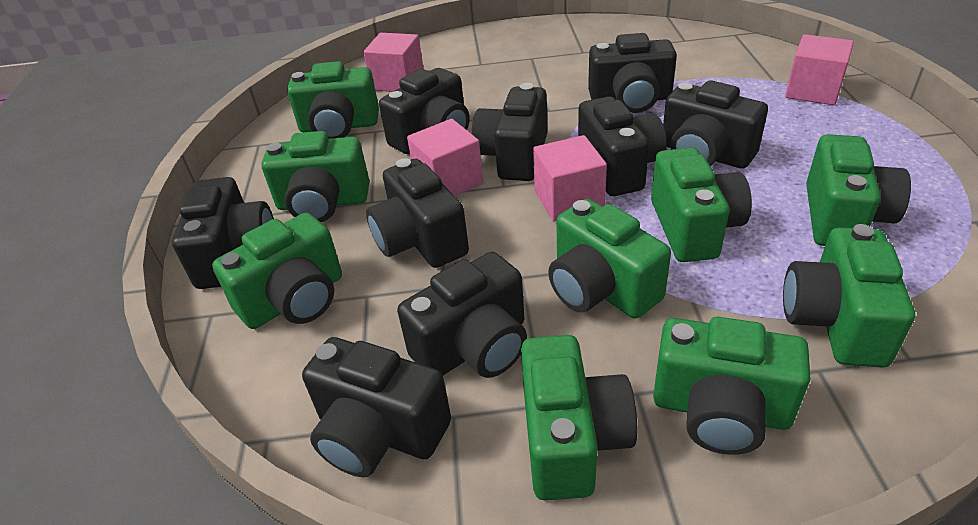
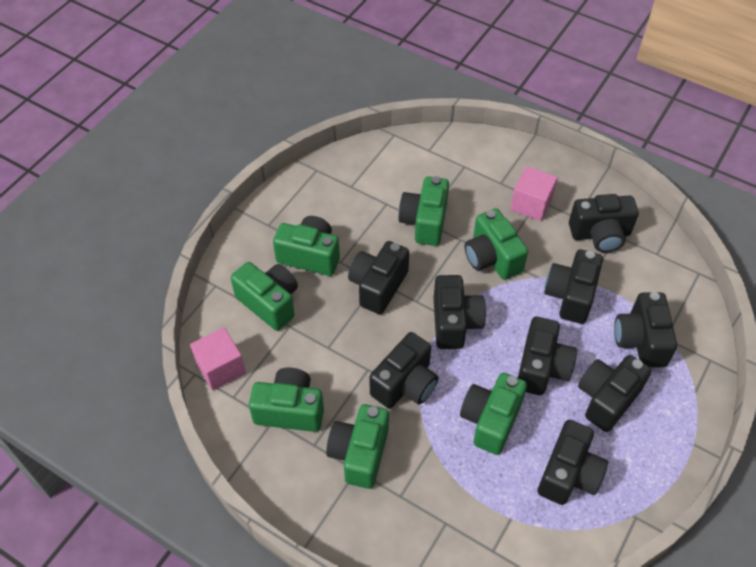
green camera: [212,213,342,329] [262,131,369,222] [287,61,379,139] [521,335,637,501] [548,199,671,319] [651,147,752,262] [653,317,811,455] [783,224,915,367] [806,134,911,246] = 9 -> [231,262,298,331] [249,367,324,432] [273,216,340,276] [326,404,389,489] [398,176,449,246] [460,373,527,455] [465,208,528,280] = 7
pink cube: [363,33,424,92] [407,119,483,196] [533,135,607,222] [785,34,854,105] = 4 -> [190,327,246,390] [510,166,558,221] = 2

